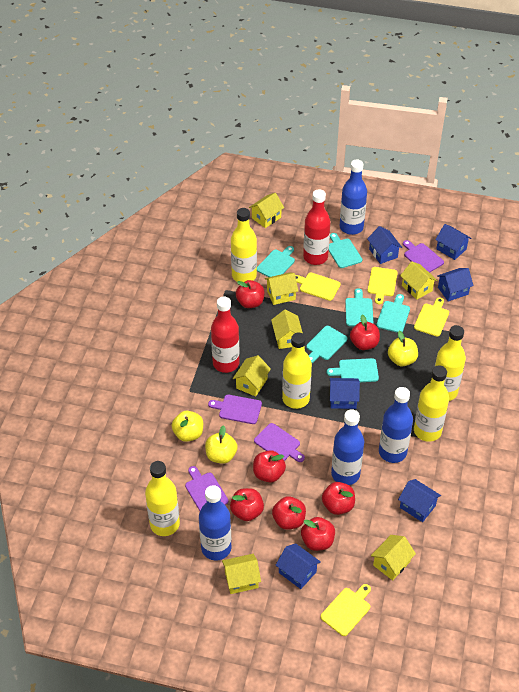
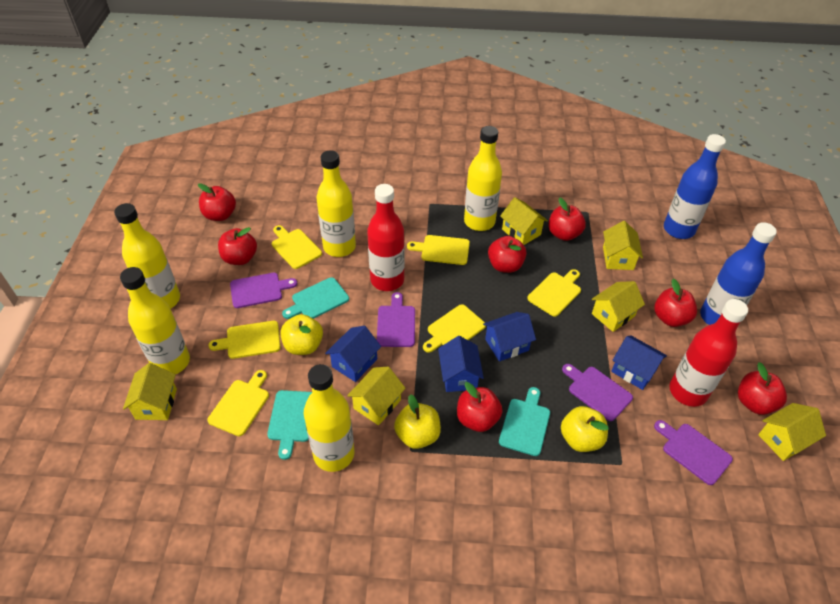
blue bottle: [199,485,232,561] [331,409,364,485] [340,159,367,235] [379,387,413,463] = 4 -> [664,134,726,239] [700,222,777,325] = 2
blue house: [276,543,321,589] [329,378,360,409] [367,226,402,264] [398,479,441,522] [435,224,471,260] [437,268,474,302] = 6 -> [325,326,381,382] [438,336,484,392] [483,312,536,362] [611,336,667,390] = 4
turquoise cutting board: [257,246,295,277] [306,326,348,363] [326,358,379,382] [329,233,363,268] [345,288,373,326] [376,294,410,333] = 6 -> [267,390,312,460] [282,277,349,319] [499,387,550,456] = 3
yellow cutting board: [295,273,341,301] [321,584,371,636] [367,267,398,304] [414,297,449,336] = 4 -> [207,370,269,436] [208,321,281,359] [272,225,322,269] [407,235,470,265] [423,304,486,353] [527,269,581,317] = 6
yellow house: [222,554,261,594] [233,355,271,397] [249,193,284,228] [265,273,298,305] [271,309,303,349] [371,535,416,581] [400,261,438,300] = 7 -> [123,363,177,420] [347,367,406,425] [500,197,548,245] [592,281,645,332] [603,221,643,270] [758,403,826,461] = 6

